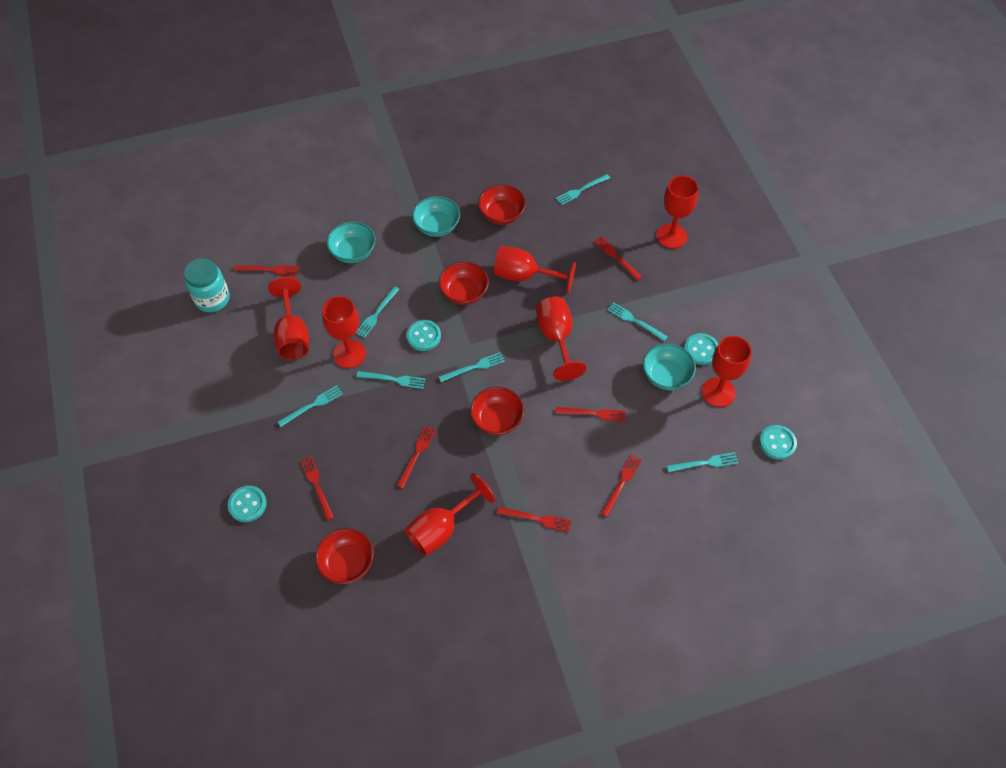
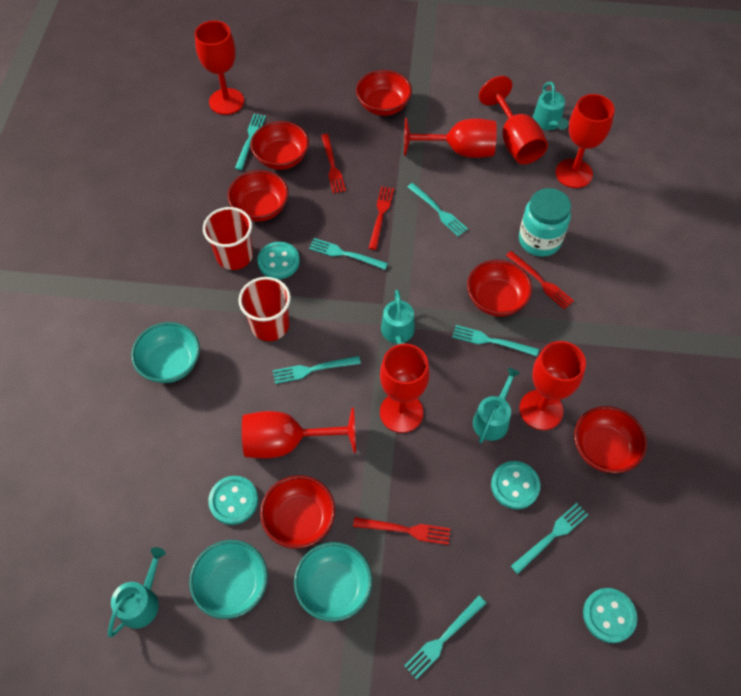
red bowl: [315,528,374,584] [439,262,489,305] [470,387,524,436] [478,185,526,225] = 4 -> [228,170,288,222] [251,121,309,170] [260,475,336,549] [356,70,412,116] [467,260,532,317] [574,406,647,473] = 6
red cup: none = 0 -> [203,207,253,270] [238,277,291,341] = 2
red fork: [234,265,300,275] [300,456,334,520] [397,426,436,488] [497,507,571,532] [556,407,626,422] [594,236,642,281] [601,455,642,517] = 7 -> [321,134,346,193] [353,517,450,545] [369,186,394,250] [506,251,574,309] = 4
turquoise watering can: none = 0 -> [108,547,166,637] [381,290,415,345] [473,368,520,443] [533,82,568,130] = 4

